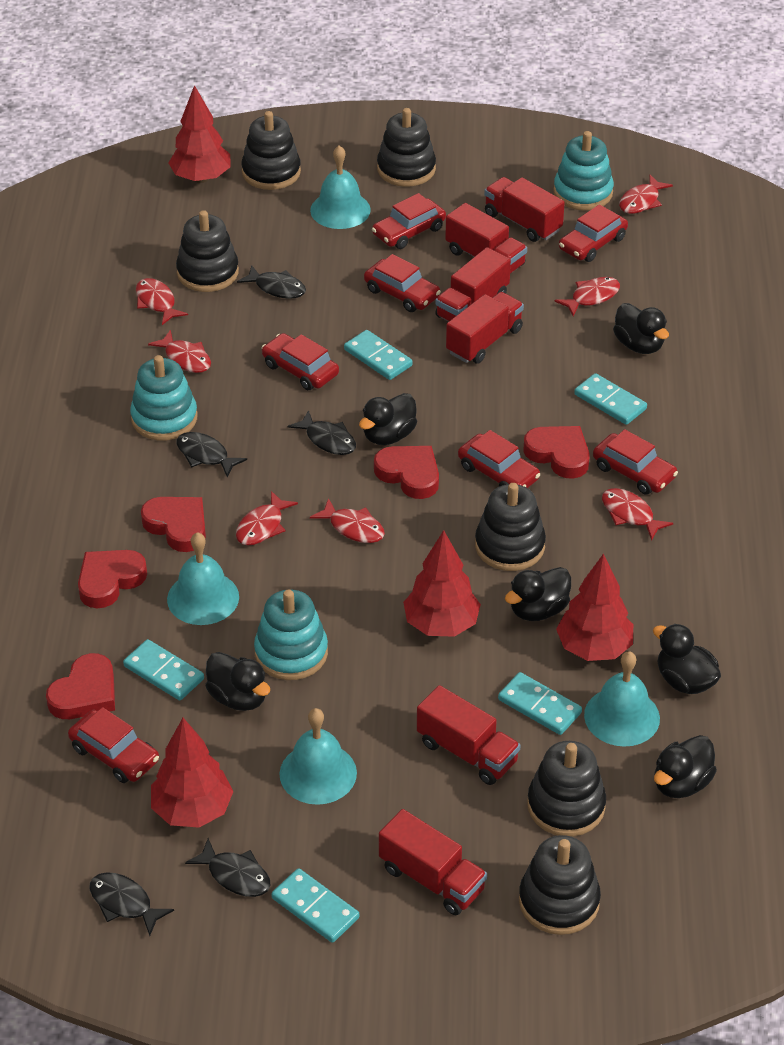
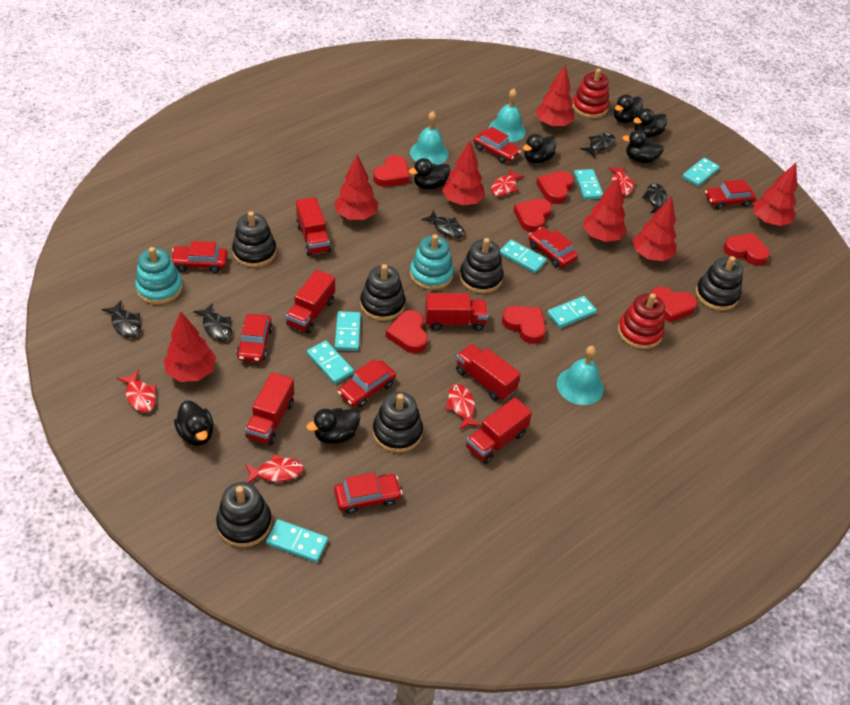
black duck: [205,652,270,711] [359,393,417,445] [505,567,571,621] [613,303,669,354] [653,624,721,694] [654,735,717,798] = 6 -> [174,401,214,446] [306,408,360,444] [409,158,450,189] [523,134,556,163] [614,94,643,123] [622,130,664,163] [633,108,667,138] = 7
red fish: [136,278,188,325] [148,330,211,373] [236,491,298,545] [310,498,385,543] [554,277,620,316] [602,488,673,541] [619,175,673,214] = 7 -> [117,369,156,413] [245,454,304,483] [445,384,482,430] [491,169,525,196] [608,167,636,196] = 5
red heart: [46,653,115,719] [78,550,147,608] [141,497,206,552] [374,446,439,499] [523,426,590,479] = 5 -> [373,155,410,187] [386,310,428,353] [502,306,546,344] [514,198,552,233] [536,171,574,204] [650,287,697,323] [723,233,770,266] = 7
red stacking toy: none = 0 -> [572,69,609,118] [618,293,665,349] = 2
red tree: [151,718,234,828] [168,85,230,183] [403,530,481,637] [556,554,633,661] = 4 -> [164,311,216,382] [334,154,378,220] [442,141,485,205] [535,65,574,128] [583,177,627,242] [633,196,677,261] [753,163,797,226] = 7
turquoise bell: [167,532,239,625] [279,708,357,805] [310,145,371,229] [584,651,660,747] = 4 -> [410,111,448,165] [489,89,526,142] [557,346,604,405] = 3
turquoise domino: [123,639,204,701] [271,868,359,943] [344,330,413,380] [498,672,582,735] [574,373,647,425] = 5 -> [266,519,328,562] [307,340,354,384] [335,311,361,351] [500,240,547,273] [547,296,597,328] [574,169,603,200] [682,158,720,186] = 7
turquoise stacking toy: [130,355,198,441] [254,589,328,680] [553,131,614,210] = 3 -> [135,247,183,305] [410,234,454,290] = 2

